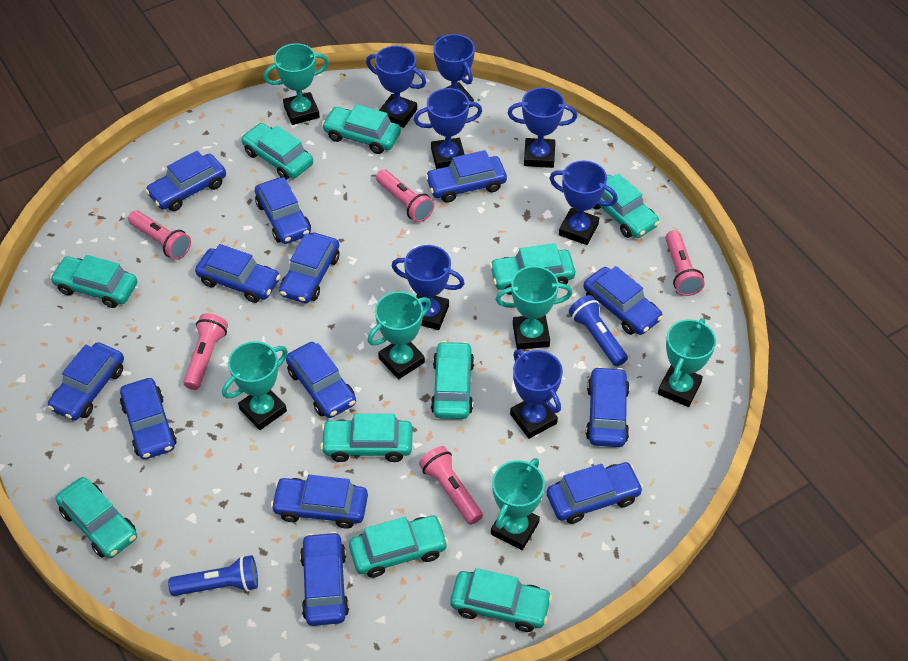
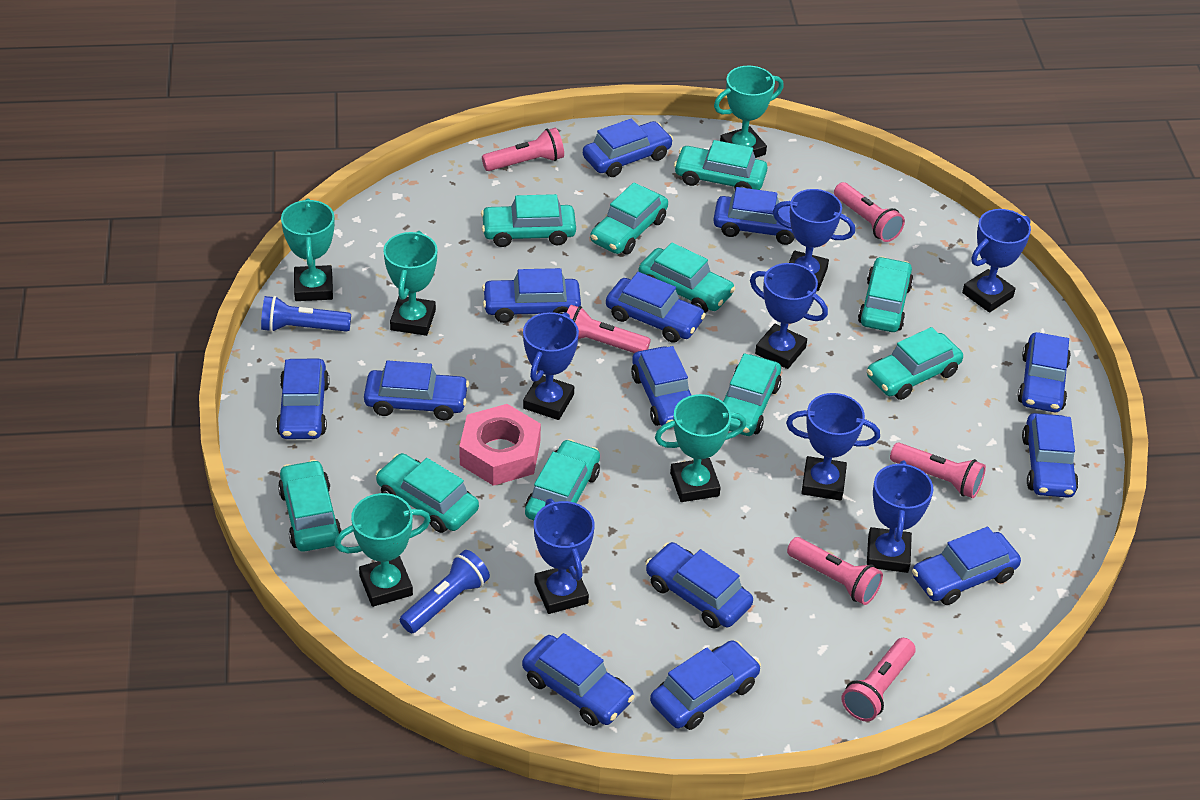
pink flashlight: [128,210,191,260] [183,313,228,390] [376,169,434,222] [419,446,483,525] [665,230,705,296] = 5 -> [482,128,564,171] [567,305,651,353] [787,537,883,605] [834,182,905,242] [841,638,916,721] [890,443,986,498] = 6
pink nut: none = 0 -> [459,404,541,486] = 1
turquoise trophy: [222,341,288,430] [264,43,329,125] [367,291,431,379] [491,458,545,550] [496,266,573,350] [658,318,716,407] = 6 -> [281,198,335,301] [334,493,431,607] [383,231,437,336] [655,394,746,502] [714,66,784,158] = 5

